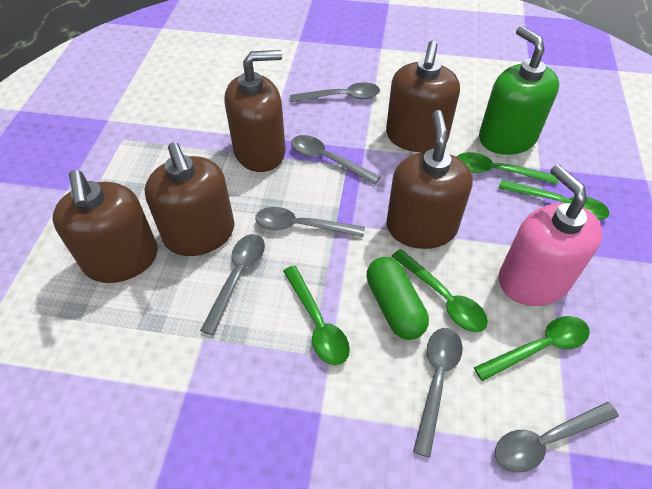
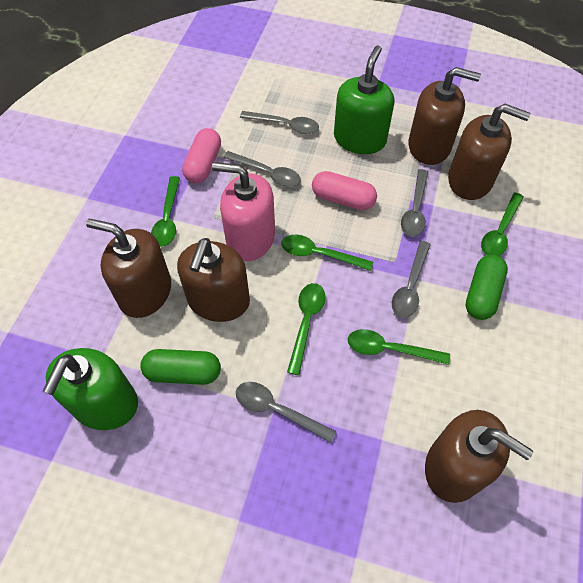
green capsule: [367,257,429,340] = 1 -> [140,349,221,385] [466,254,508,320] = 2
green soap dispenser: [479,26,559,155] = 1 -> [42,348,138,430] [334,45,395,154] = 2
grey spoon: [200,234,265,335] [255,207,365,237] [290,82,380,102] [291,135,380,185] [413,328,463,458] [495,402,619,472] = 6 -> [223,151,301,187] [236,382,337,443] [240,111,319,134] [392,241,431,318] [401,169,428,237] = 5
pink capsule: none = 0 -> [182,128,221,183] [312,171,377,210] = 2

